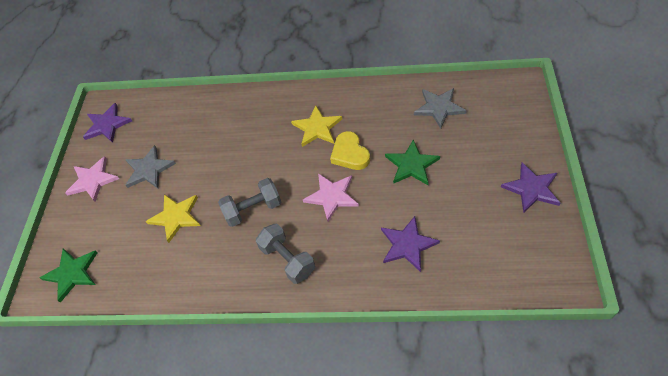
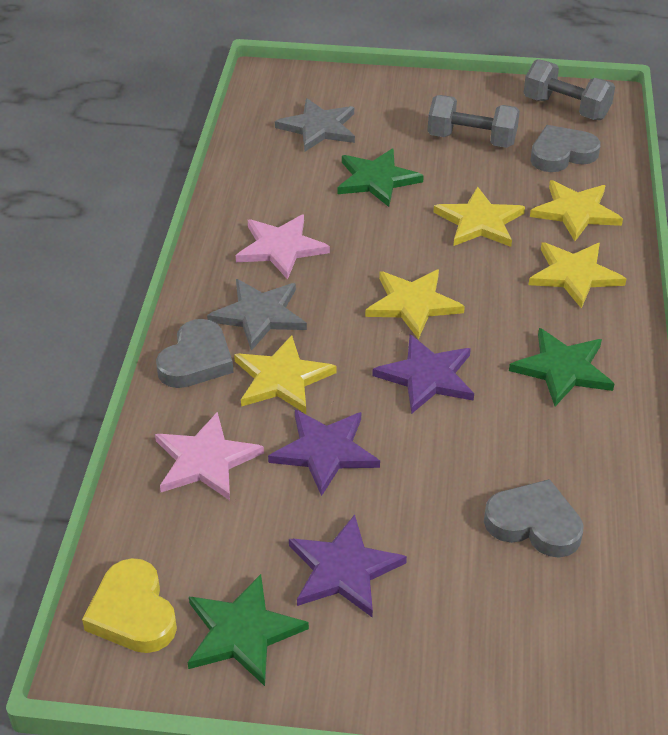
green star: [40,248,97,303] [385,139,440,185] = 2 -> [188,574,309,686] [338,149,424,207] [509,328,614,406] = 3
grey heart: none = 0 -> [156,319,233,388] [484,479,584,558] [530,125,601,172] = 3
yellow star: [146,194,201,243] [291,106,342,147] = 2 -> [234,335,337,414] [365,269,465,339] [433,187,525,247] [529,243,626,309] [530,180,623,241] = 5

